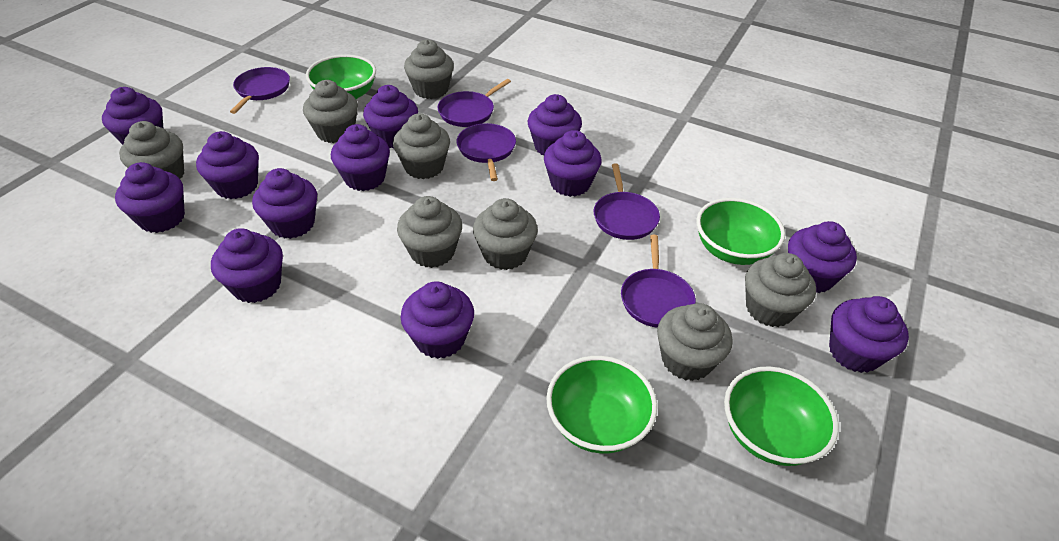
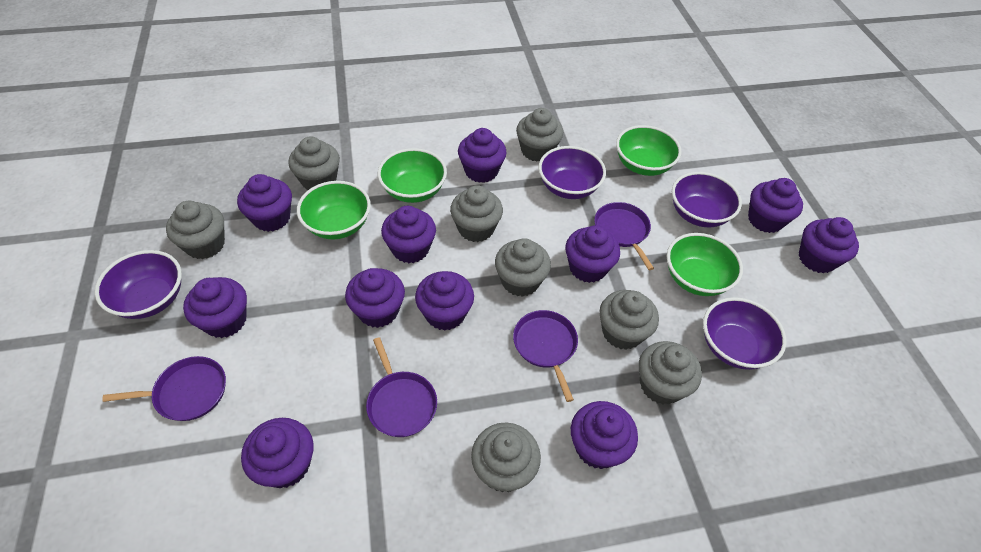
purple bowl: none = 0 -> [95,250,182,319] [539,146,606,199] [672,172,742,228] [703,297,786,370] = 4
purple cupcake: [102,87,164,145] [115,162,185,233] [196,131,259,199] [211,228,283,303] [252,168,317,239] [331,124,390,191] [363,85,418,148] [400,281,474,359] [528,94,582,155] [544,130,602,197] [788,221,857,293] [829,296,909,373] = 12 -> [183,277,247,338] [237,174,292,232] [241,418,314,488] [345,268,405,328] [381,206,436,263] [415,271,474,331] [458,128,507,183] [565,225,620,283] [571,401,638,469] [748,178,803,233] [799,217,859,273] = 11
purple pan: [230,67,290,114] [438,79,511,127] [457,123,516,181] [594,164,660,240] [621,235,696,328] = 5 -> [102,356,226,421] [366,337,437,437] [513,310,578,402] [594,202,654,270] = 4

